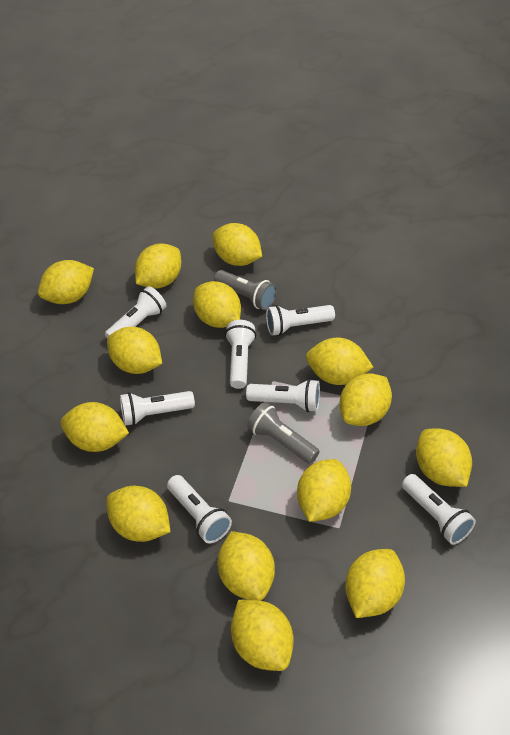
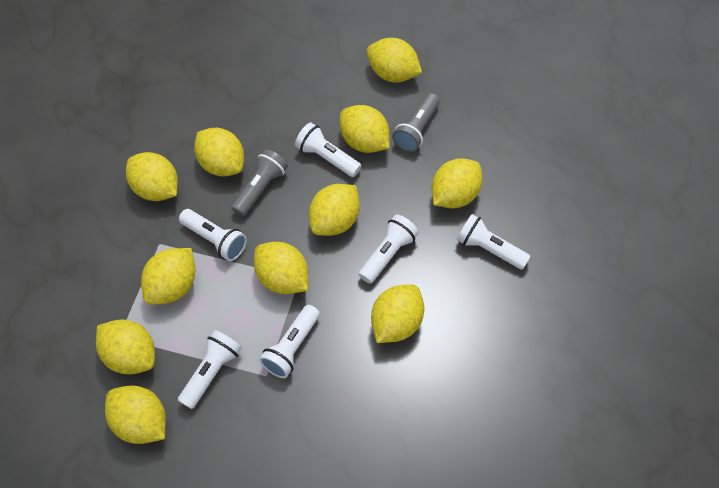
white flashlight: [105,286,166,338] [120,391,195,426] [167,475,232,543] [225,320,256,389] [246,379,320,412] [266,305,335,336] [402,474,476,545] = 7 -> [178,330,242,409] [179,209,247,261] [259,305,320,378] [295,122,362,177] [358,215,419,284] [457,214,530,270] = 6
yellow lemon: [38,260,94,304] [61,402,129,452] [106,486,170,542] [107,327,162,374] [135,243,181,289] [193,281,241,328] [213,223,262,266] [218,531,275,601] [231,600,293,671] [297,459,351,522] [306,338,373,385] [340,373,392,426] [345,549,405,618] [416,428,472,487] = 14 -> [96,319,155,375] [105,385,166,444] [126,152,178,201] [141,248,195,305] [194,128,244,176] [254,242,308,294] [309,184,360,236] [340,105,390,153] [367,38,422,83] [371,285,424,343] [432,158,482,208] = 11

